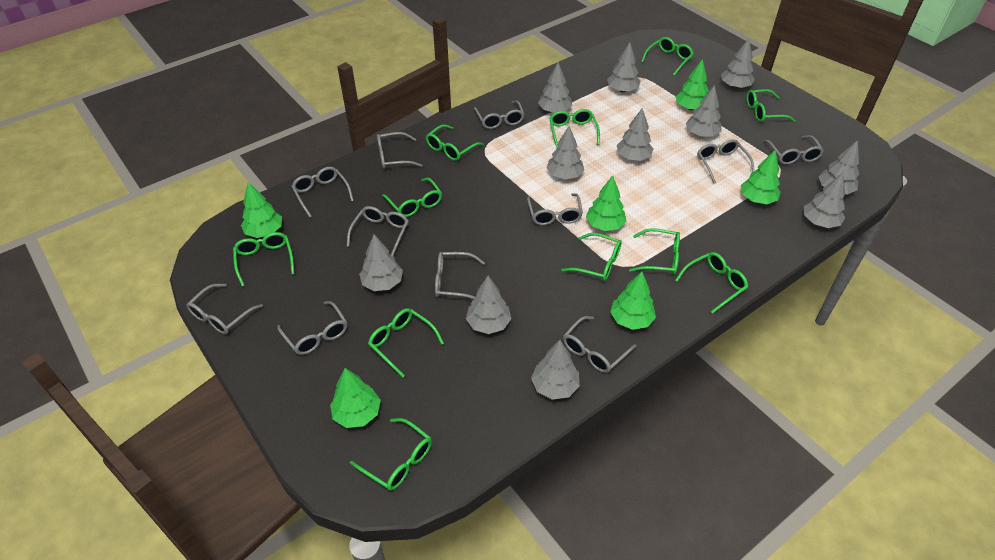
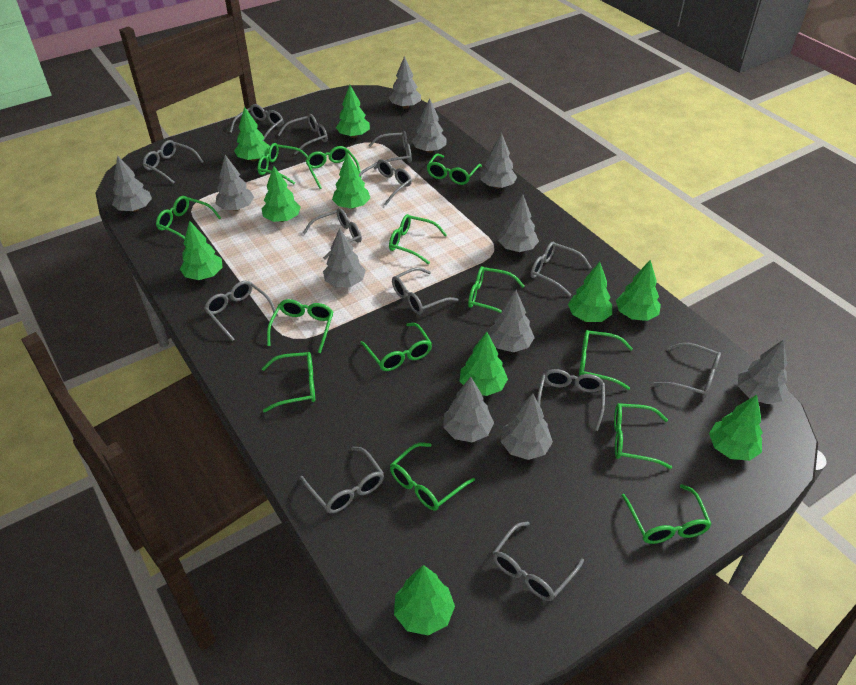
green glasses: [233,232,294,286] [350,418,432,491] [368,308,444,377] [382,178,442,217] [426,124,484,161] [549,109,600,148] [562,233,622,281] [629,228,680,275] [641,37,694,76] [675,252,748,314] [746,89,796,122] = 11 -> [156,196,221,240] [258,143,308,184] [262,352,315,412] [267,299,333,353] [306,146,362,189] [360,323,432,371] [389,214,447,264] [390,442,475,511] [427,153,482,185] [468,266,524,313] [579,330,633,390] [614,403,672,469] [621,484,711,544] = 13
green tree: [241,182,282,238] [330,368,381,428] [586,176,627,231] [610,272,656,330] [676,59,709,110] [741,150,781,204] = 6 -> [180,221,223,280] [234,106,270,161] [262,166,301,222] [332,152,370,209] [336,85,370,138] [394,565,455,636] [460,332,508,396] [568,262,612,322] [616,260,661,321] [709,395,763,461] = 10
grey glasses: [186,284,263,334] [277,301,347,355] [291,167,354,217] [347,206,408,256] [377,132,423,169] [435,252,485,299] [474,100,524,129] [527,193,583,225] [563,316,636,373] [697,139,754,184] [763,135,824,165] = 11 -> [143,140,204,184] [204,281,278,341] [230,104,283,141] [278,114,328,155] [300,447,384,513] [303,208,362,259] [358,159,412,206] [368,131,411,169] [392,267,459,315] [492,521,584,601] [530,241,592,297] [537,369,605,431] [653,343,721,399] = 13

